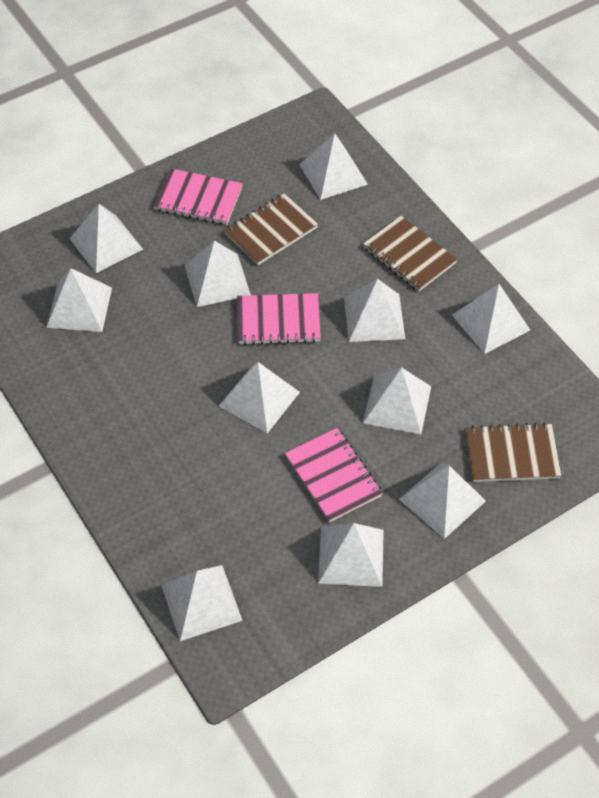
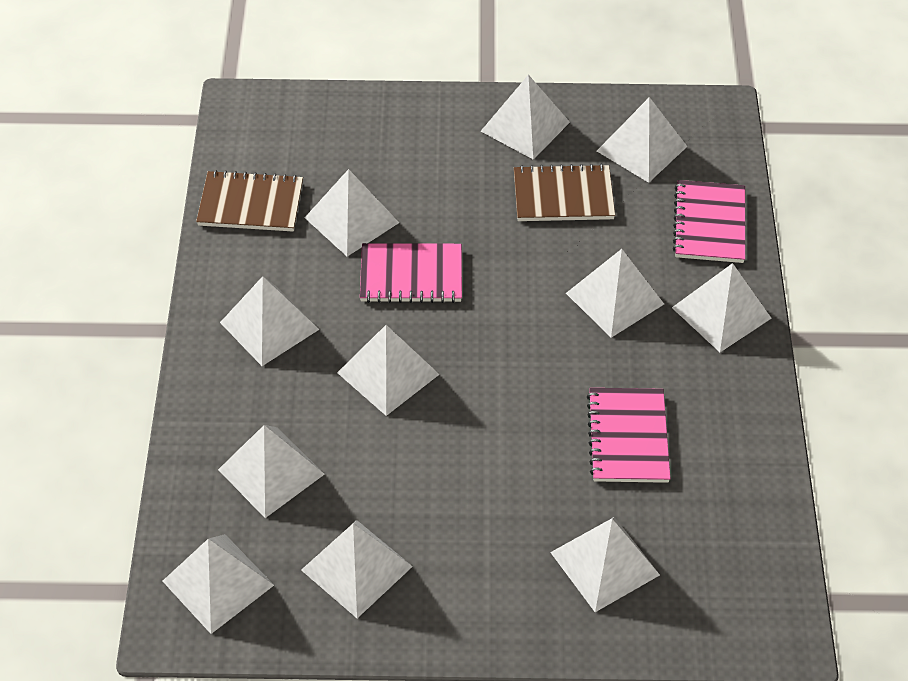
brown notebook: [224,193,318,265] [363,216,458,291] [466,422,561,482] = 3 -> [196,170,303,232] [514,164,615,221] = 2

